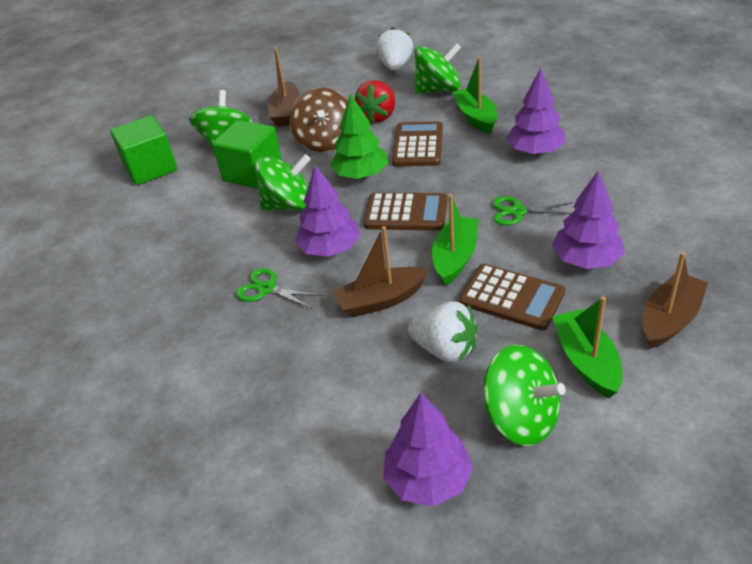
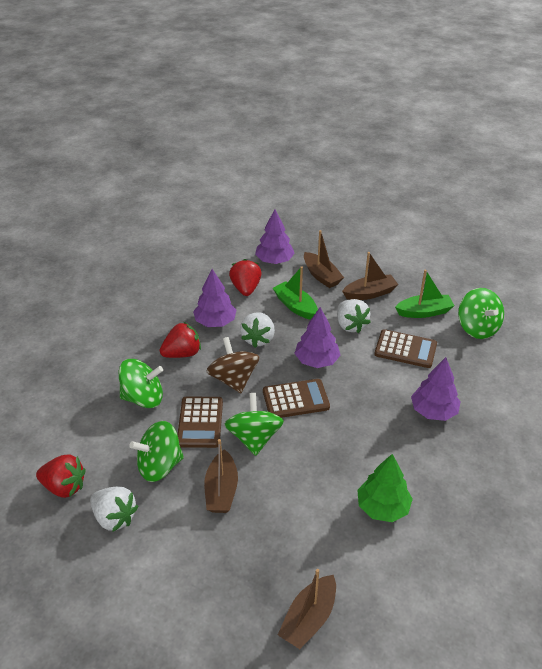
brown boat: [268,47,300,126] [333,226,429,317] [643,252,708,349] = 3 -> [204,439,238,513] [278,569,336,649] [304,230,344,288] [342,252,398,300] = 4
green boat: [432,194,478,286] [452,57,498,134] [552,296,622,398] = 3 -> [273,266,318,320] [395,270,455,318] = 2
green cube: [110,115,177,185] [212,120,282,189] = 2 -> none = 0
green scissors: [236,268,323,309] [492,196,573,226] = 2 -> none = 0
red strawberry: [355,80,395,123] = 1 -> [36,454,86,498] [160,322,201,358] [229,259,262,296] = 3
white strawberry: [376,27,413,71] [408,301,477,362] = 2 -> [90,487,138,531] [240,313,275,348] [337,299,371,333] = 3

